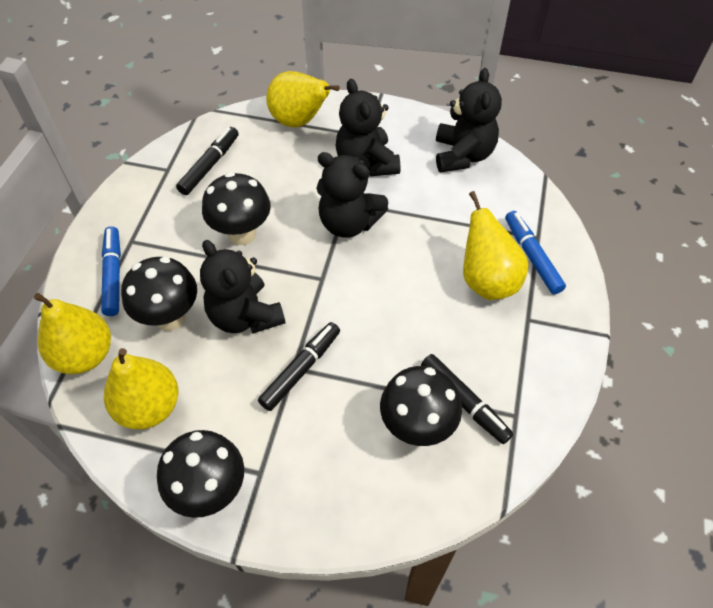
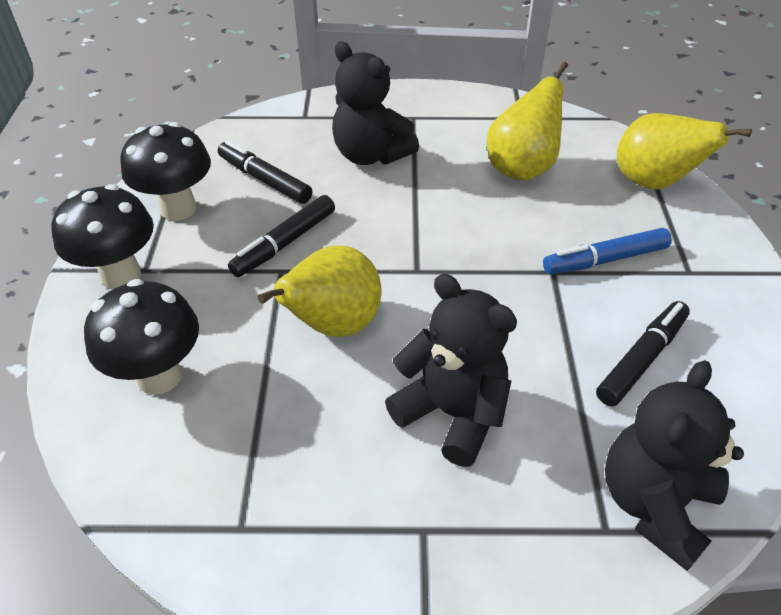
black mushroom: [121,257,197,331] [157,430,244,518] [202,172,271,245] [380,366,462,446] = 4 -> [51,184,154,289] [84,279,199,395] [120,122,211,221] = 3
black teddy bear: [200,240,285,334] [316,152,388,238] [336,79,400,176] [436,68,502,173] = 4 -> [332,42,419,165] [385,274,517,467] [605,360,744,571] = 3
blue marker: [101,226,121,316] [505,211,566,294] = 2 -> [543,228,672,274] = 1
yellow pear: [34,293,111,374] [104,348,178,430] [266,71,340,128] [463,191,529,300] = 4 -> [258,245,382,337] [487,61,568,181] [617,113,752,190] = 3

